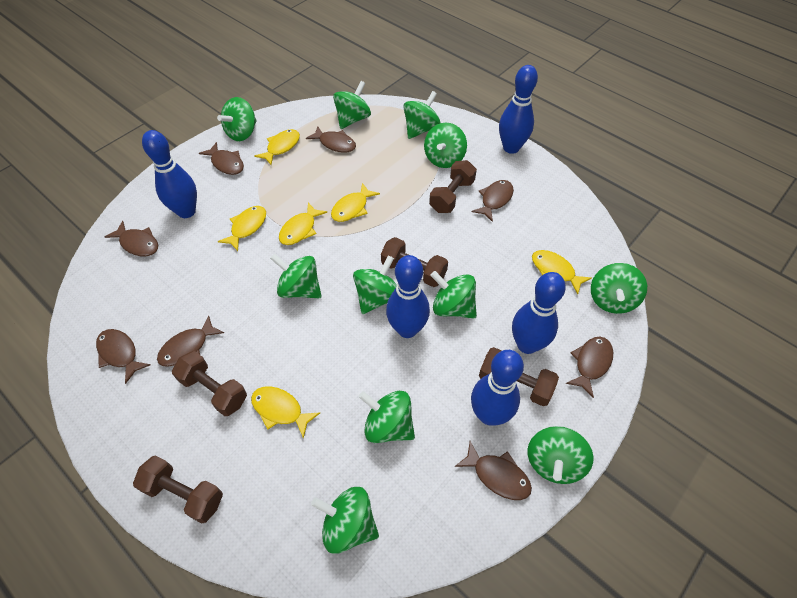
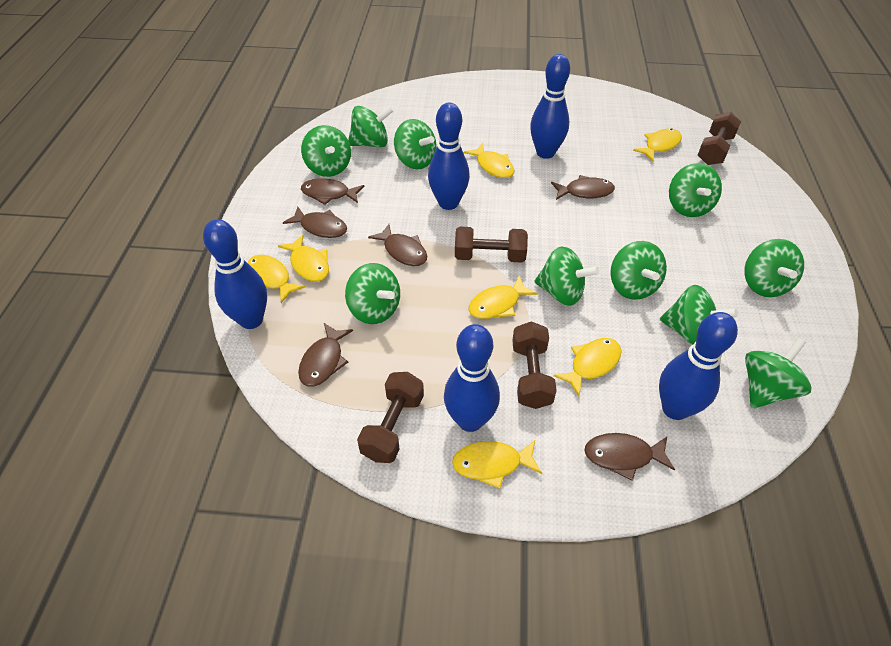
brown dumbbell: [133,455,223,523] [172,351,247,416] [381,237,448,287] [429,160,477,213] [479,347,559,406] = 5 -> [357,372,424,463] [455,227,528,262] [512,321,557,409] [698,112,741,165] = 4
brown fish: [96,329,151,384] [104,221,158,256] [157,315,224,367] [199,142,244,175] [306,126,356,153] [455,441,532,500] [471,180,514,222] [566,337,613,398] = 8 -> [283,206,347,238] [298,323,353,387] [301,178,364,205] [368,224,427,266] [551,175,615,200] [585,433,675,481] = 6
green spinning top: [217,97,257,141] [270,253,321,298] [311,487,379,554] [333,81,371,129] [353,255,397,314] [359,391,415,443] [403,91,440,139] [424,123,467,168] [430,271,477,318] [528,426,593,484] [591,263,647,314] = 11 -> [301,125,351,177] [345,263,400,324] [348,106,393,147] [394,119,437,169] [534,246,600,306] [610,241,667,300] [660,285,738,345] [669,163,722,217] [744,239,804,297] [745,338,812,408] = 10
yellow fish: [218,206,266,251] [251,386,320,439] [255,129,300,165] [279,203,327,245] [331,183,380,222] [532,250,592,294] = 6 -> [248,255,306,303] [278,235,329,282] [452,440,542,489] [464,143,515,178] [468,276,538,319] [553,338,621,396] [633,128,682,161] = 7

